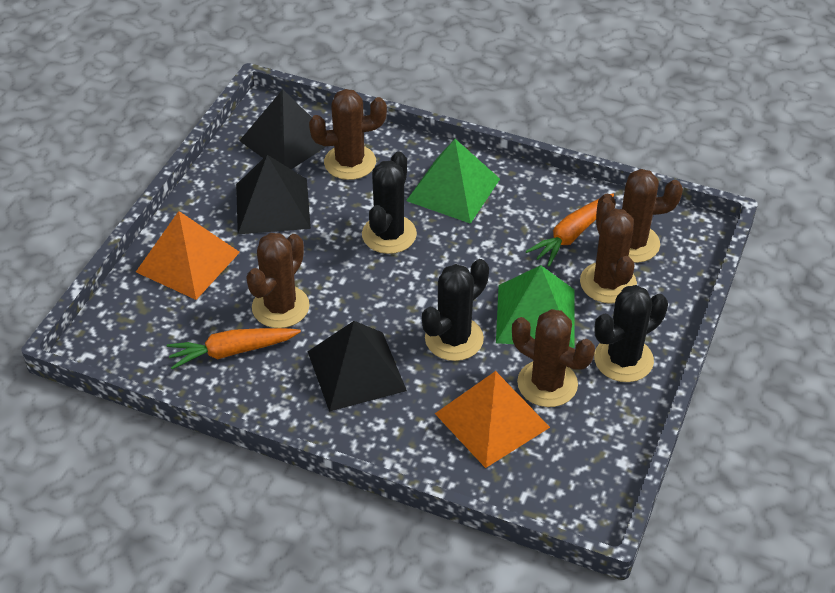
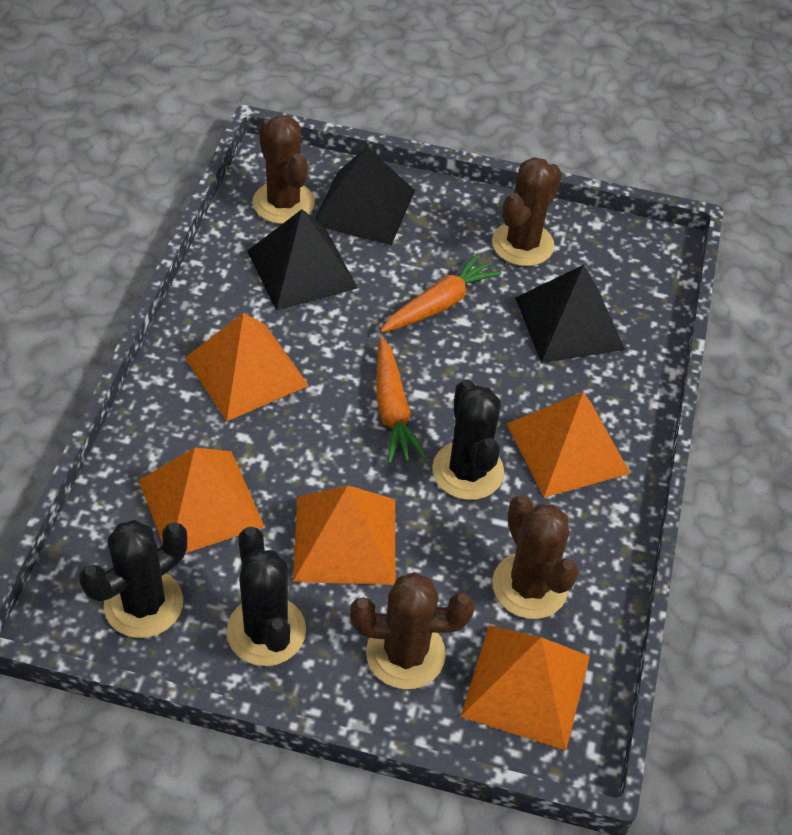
brown cactus: [246,233,310,328] [309,89,387,180] [512,309,595,407] [580,198,637,304] [598,169,683,263] = 5 -> [253,115,315,224] [350,572,474,689] [492,157,562,266] [492,495,579,619] = 4
green pyramid: [406,139,500,224] [496,265,574,348] = 2 -> none = 0
orange pyramid: [136,211,240,300] [435,371,550,468] = 2 -> [138,448,265,553] [185,313,309,421] [293,485,395,585] [461,625,590,750] [507,392,631,498] = 5

